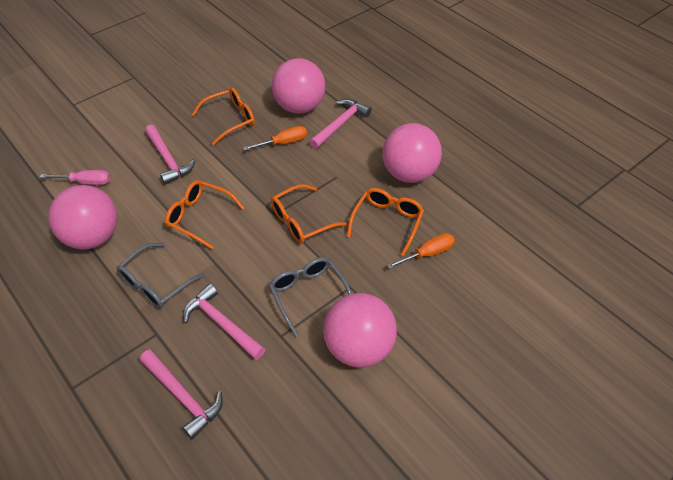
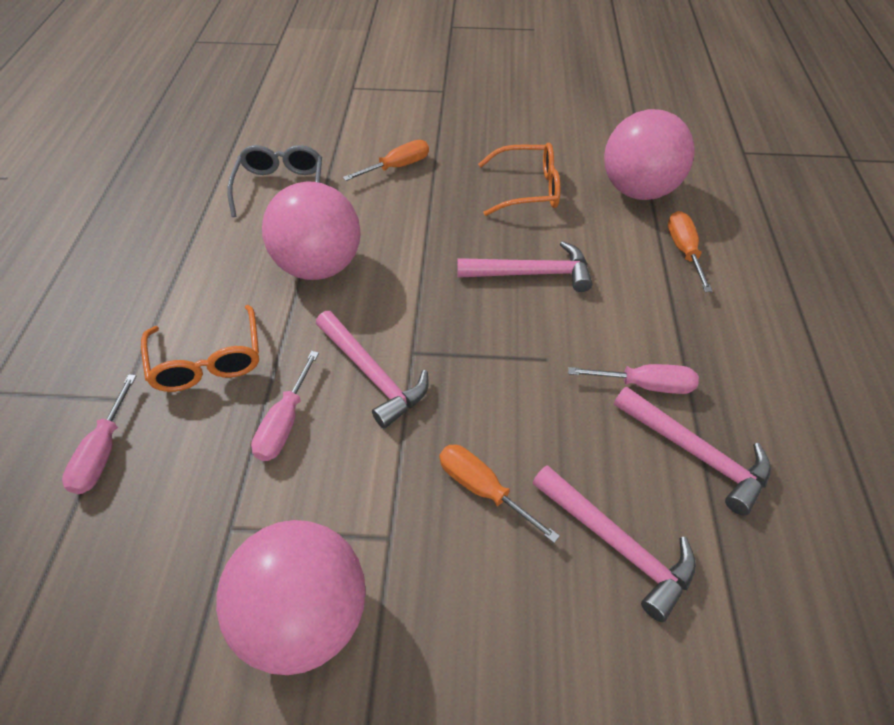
grey glasses: [117,243,205,309] [269,257,352,337] = 2 -> [227,145,322,217] = 1
orange glasses: [165,180,244,249] [192,88,255,145] [271,184,347,243] [347,188,424,256] = 4 -> [141,305,259,392] [478,143,560,216] = 2
orange screwdriver: [243,126,307,151] [387,233,455,269] = 2 -> [343,140,429,181] [439,444,560,543] [668,211,712,292] = 3
pink ball: [48,185,117,250] [272,58,325,113] [323,293,397,367] [382,123,442,183] = 4 -> [216,520,366,675] [262,182,361,280] [604,109,695,200] = 3
pink screwdriver: [40,170,110,185] = 1 -> [62,374,136,494] [251,351,319,461] [568,364,699,394] = 3

